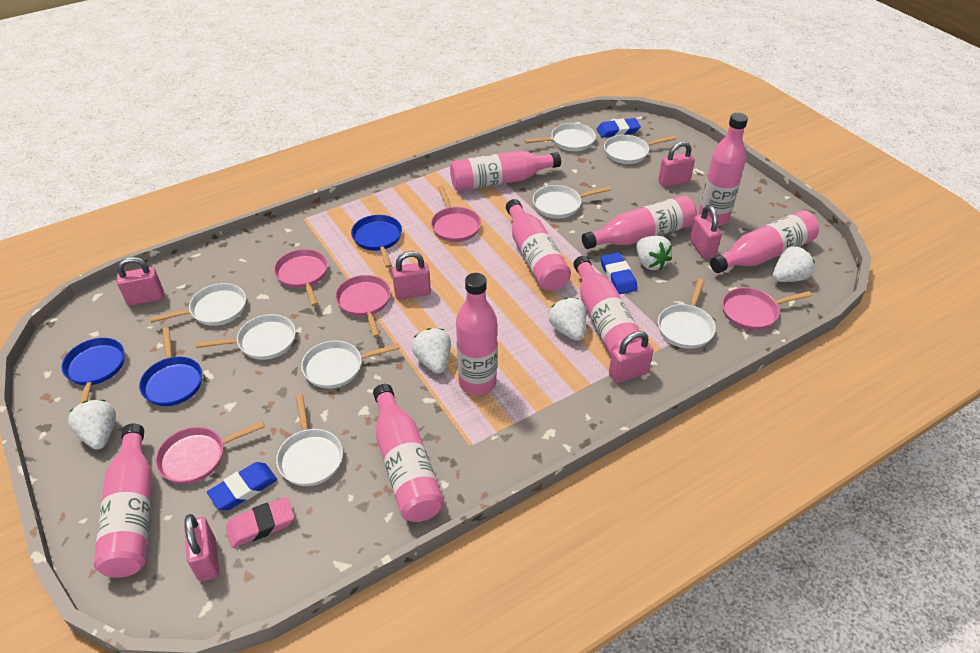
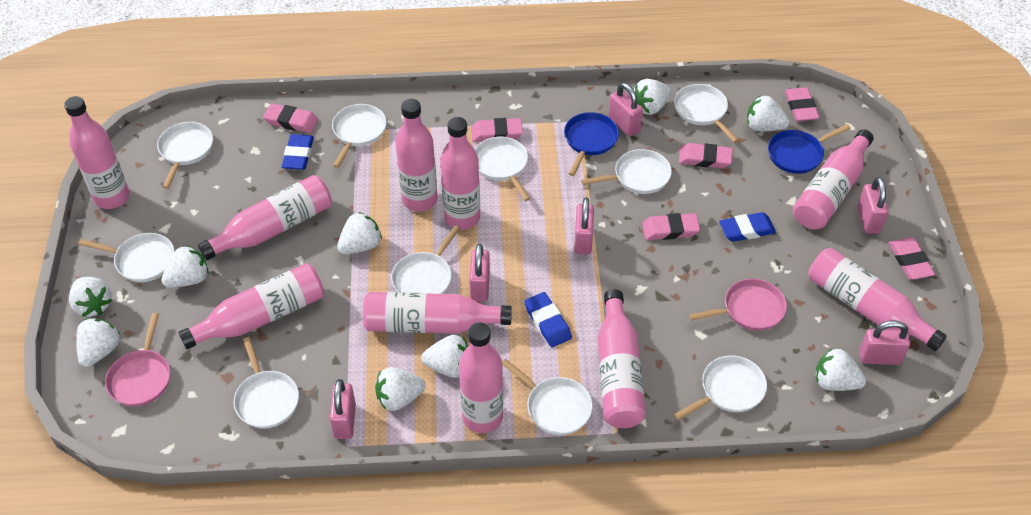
blue pan: [61,338,124,404] [139,327,202,406] [351,215,402,268] = 3 -> [564,112,619,176] [768,124,851,174] = 2
pink bottle: [94,424,152,578] [373,384,444,522] [450,151,561,191] [456,273,497,395] [506,199,571,291] [573,256,642,356] [582,195,697,249] [698,113,748,226] [710,210,819,273] = 9 -> [64,96,130,209] [179,263,324,349] [198,175,332,260] [363,292,512,333] [395,99,438,212] [440,117,480,230] [459,322,503,433] [598,289,646,428] [793,129,874,229] [808,248,947,351] = 10
pink eraser: [226,497,294,548] = 1 -> [263,103,318,133] [471,118,523,142] [642,213,700,240] [679,143,733,168] [785,87,820,121] [889,238,935,280] = 6
pink pan: [155,421,265,484] [274,249,328,306] [335,275,390,337] [431,185,481,242] [722,288,812,330] = 5 -> [105,313,170,407] [689,279,787,331] = 2
white pan: [150,283,246,326] [196,314,296,360] [276,394,343,486] [301,341,400,389] [524,123,596,151] [533,185,611,218] [604,135,676,164] [658,279,716,349] = 8 -> [78,233,175,282] [157,122,213,189] [234,337,299,428] [332,104,387,168] [391,225,460,294] [475,137,531,201] [502,359,593,435] [581,149,672,194] [674,84,739,143] [674,355,767,420] = 10
white strawberry: [68,400,116,450] [412,328,451,374] [549,298,586,341] [636,236,672,270] [773,246,815,282] = 5 -> [69,277,112,317] [76,318,121,367] [161,245,209,288] [337,212,382,254] [375,367,426,411] [421,335,468,378] [634,79,671,115] [747,95,789,131] [816,348,866,391] = 9

